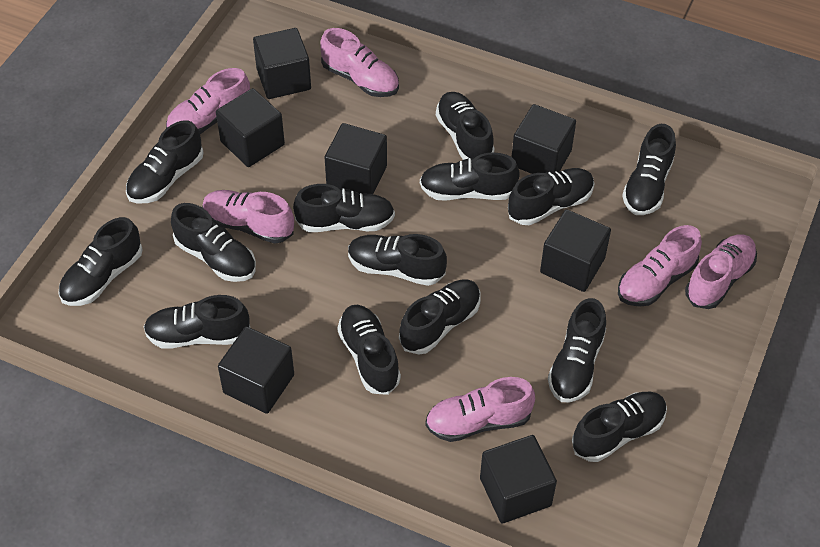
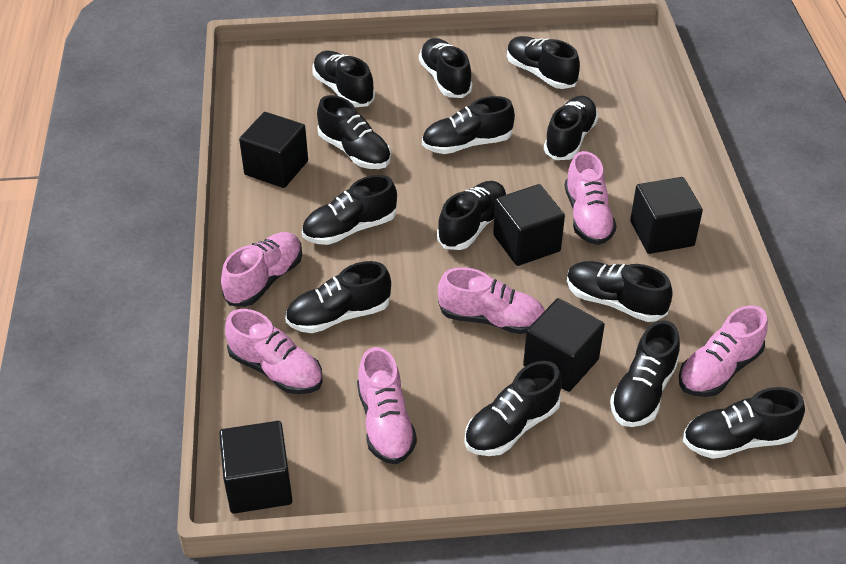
black cube: [216,88,285,167] [218,327,294,414] [253,28,311,99] [325,123,387,194] [480,435,557,523] [512,104,576,174] [540,210,611,292] = 7 -> [219,421,293,514] [239,112,308,188] [493,184,565,266] [523,298,605,392] [630,177,703,254] = 5
black shoe: [58,217,143,306] [126,120,204,203] [144,295,250,349] [171,203,256,282] [293,184,395,232] [337,305,401,395] [348,234,447,286] [399,279,480,355] [420,152,520,201] [436,92,495,160] [508,168,594,225] [548,298,606,402] [572,392,667,462] [622,124,676,215] = 14 -> [285,261,391,333] [302,175,397,245] [312,51,375,107] [317,95,391,169] [419,38,473,98] [422,96,515,154] [437,181,507,250] [464,361,562,456] [507,36,580,89] [544,96,599,160] [567,261,673,322] [610,320,680,427] [683,387,805,459] = 13

